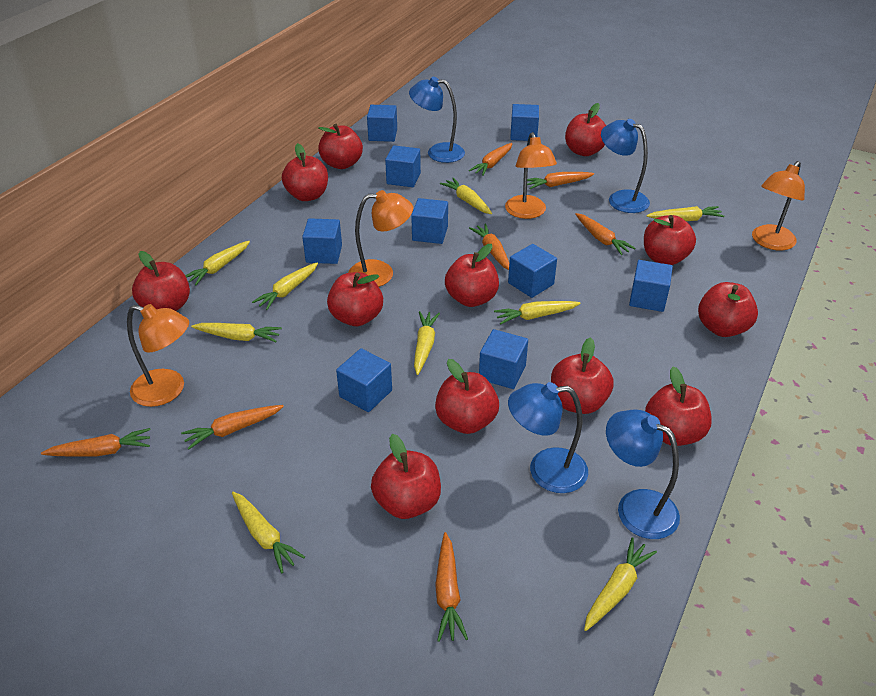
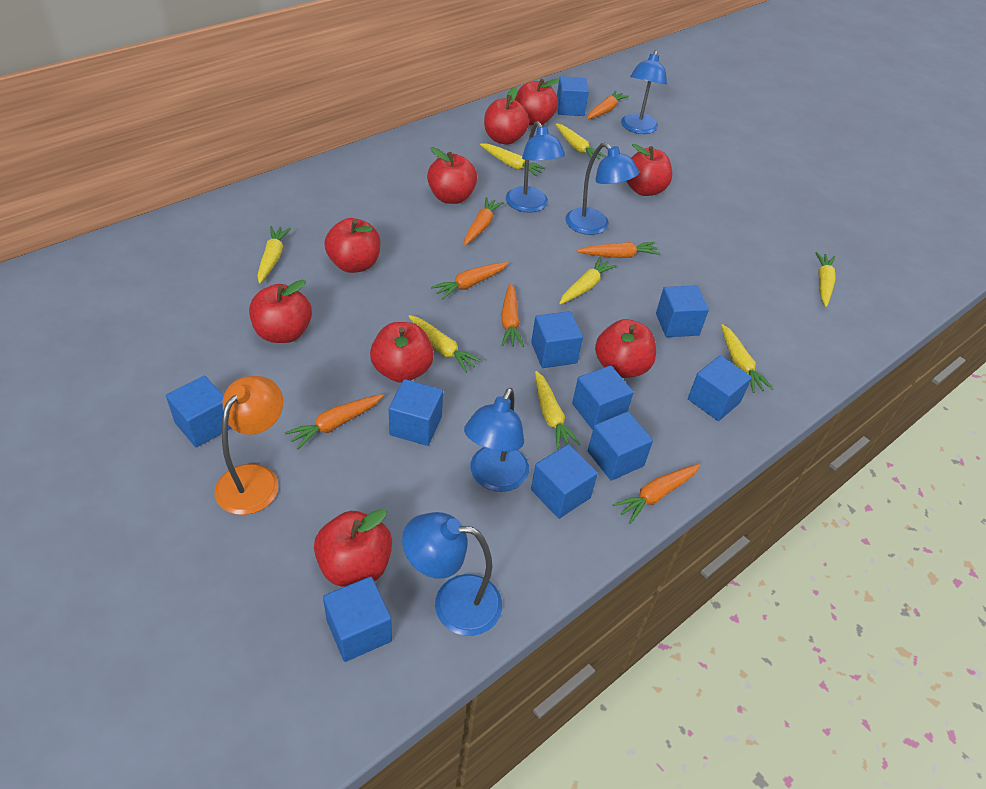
blue cube: [302,218,342,264] [336,348,392,412] [367,105,397,142] [385,145,421,187] [411,198,448,244] [479,329,528,389] [508,244,557,298] [510,104,539,141] [629,260,673,312] = 9 -> [166,375,231,447] [323,576,392,662] [389,379,443,446] [531,311,583,368] [531,444,598,519] [557,77,589,116] [572,365,634,430] [588,411,653,481] [656,285,709,337] [688,356,752,421] = 10
blue lamp: [409,77,465,163] [508,382,588,493] [601,119,650,213] [606,409,680,539] = 4 -> [402,512,502,636] [464,388,529,492] [506,121,565,213] [565,143,639,235] [621,50,667,134] = 5
orange lamp: [127,304,189,407] [348,190,413,287] [505,132,557,219] [752,161,805,250] = 4 -> [214,376,283,515] = 1
red apple: [132,251,190,311] [282,143,328,201] [318,124,363,169] [327,272,383,326] [371,434,441,519] [435,359,499,434] [445,244,499,307] [551,337,613,414] [565,103,606,156] [644,215,696,265] [645,366,712,446] [698,282,758,337] = 12 -> [249,280,312,343] [314,509,392,587] [324,218,380,273] [370,322,434,383] [427,147,477,204] [484,86,529,145] [515,78,560,126] [595,319,656,378] [627,144,672,196] = 9
yellow carrot: [186,241,250,285] [191,323,282,342] [232,492,305,573] [252,262,318,310] [414,311,440,375] [440,178,492,214] [494,301,581,325] [584,537,657,631] [646,206,724,221] = 9 -> [257,226,291,283] [408,315,482,373] [480,143,546,176] [535,371,581,450] [556,123,606,159] [559,257,617,304] [721,324,773,393] [815,252,836,307] = 8

